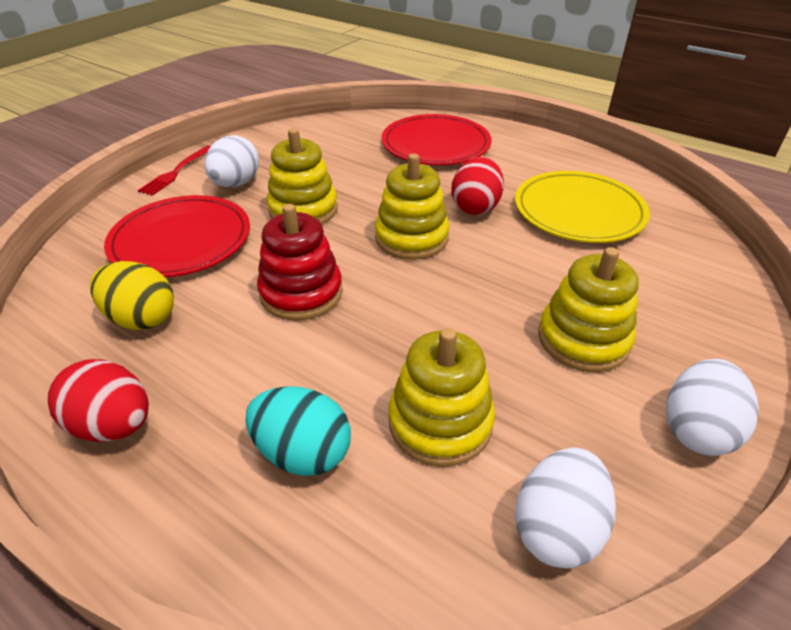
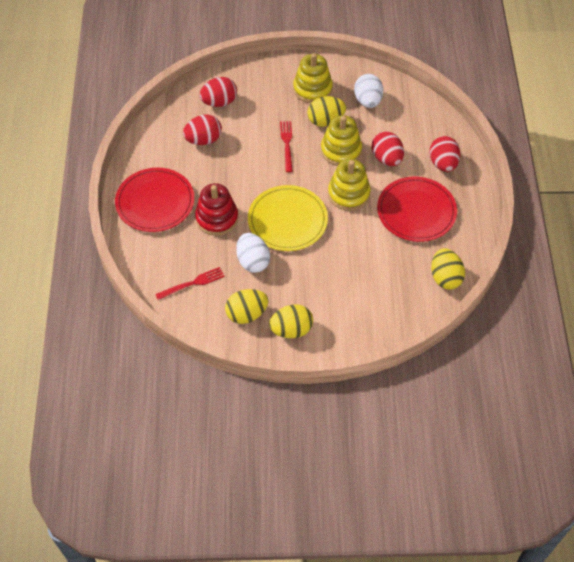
red egg: [47,359,149,442] [451,157,504,215] = 2 -> [183,115,222,145] [199,77,237,107] [372,131,404,166] [429,136,460,172] = 4
red fork: [138,145,211,196] = 1 -> [155,267,225,300] [280,121,293,172] = 2
turquoise egg: [245,386,351,476] = 1 -> none = 0
white egg: [205,135,259,187] [515,448,616,569] [666,359,759,456] = 3 -> [236,233,270,273] [354,74,383,108] = 2
yellow egg: [90,261,174,330] = 1 -> [225,289,268,324] [269,304,313,338] [307,96,346,127] [431,248,465,290] = 4
yellow stacking toy: [267,128,338,225] [375,153,450,260] [389,328,495,467] [538,247,639,372] = 4 -> [293,53,333,103] [321,115,362,166] [328,159,370,211] = 3

